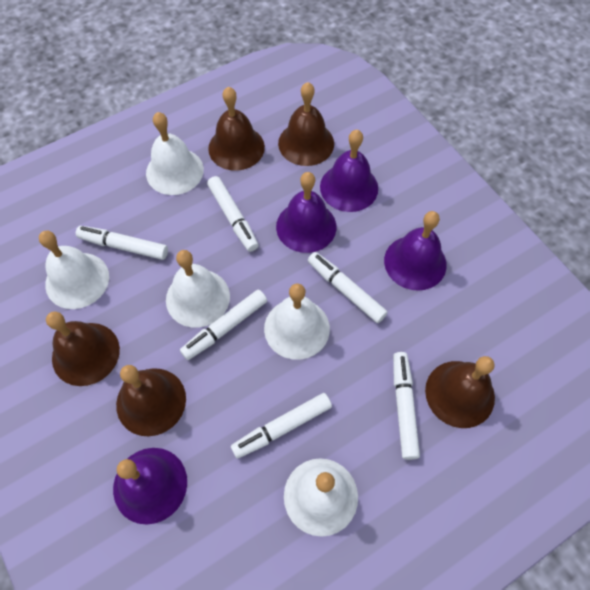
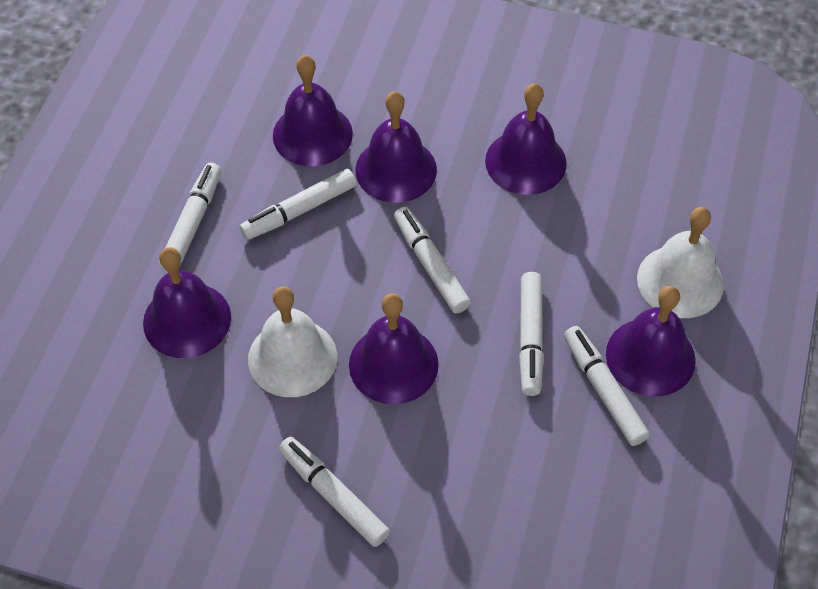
brown bell: [46,311,120,386] [116,365,186,436] [208,87,265,171] [278,82,334,166] [425,356,495,428] = 5 -> none = 0
purple bell: [113,448,187,525] [276,172,336,253] [320,130,378,212] [384,211,447,291] = 4 -> [143,247,231,358] [273,55,353,166] [349,293,439,404] [355,91,437,203] [485,83,567,195] [606,286,696,397] = 6
white bell: [39,231,109,309] [146,112,204,195] [166,250,230,328] [264,283,330,360] [284,458,358,537] = 5 -> [248,287,337,397] [637,207,724,318] = 2

